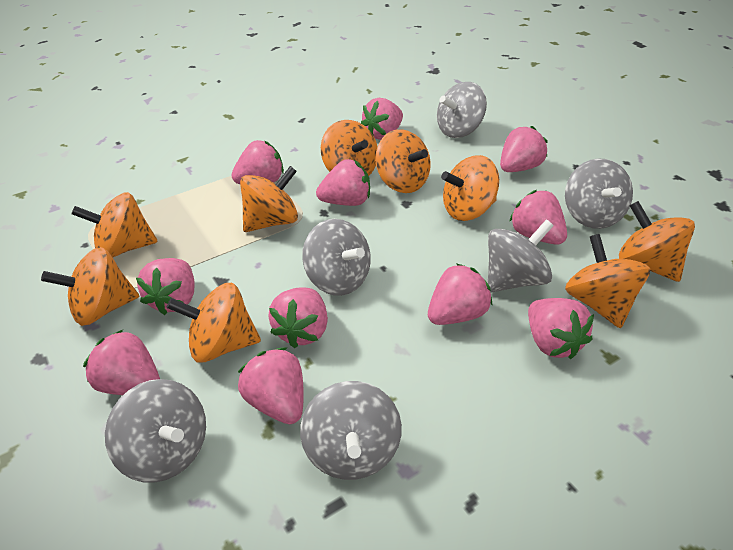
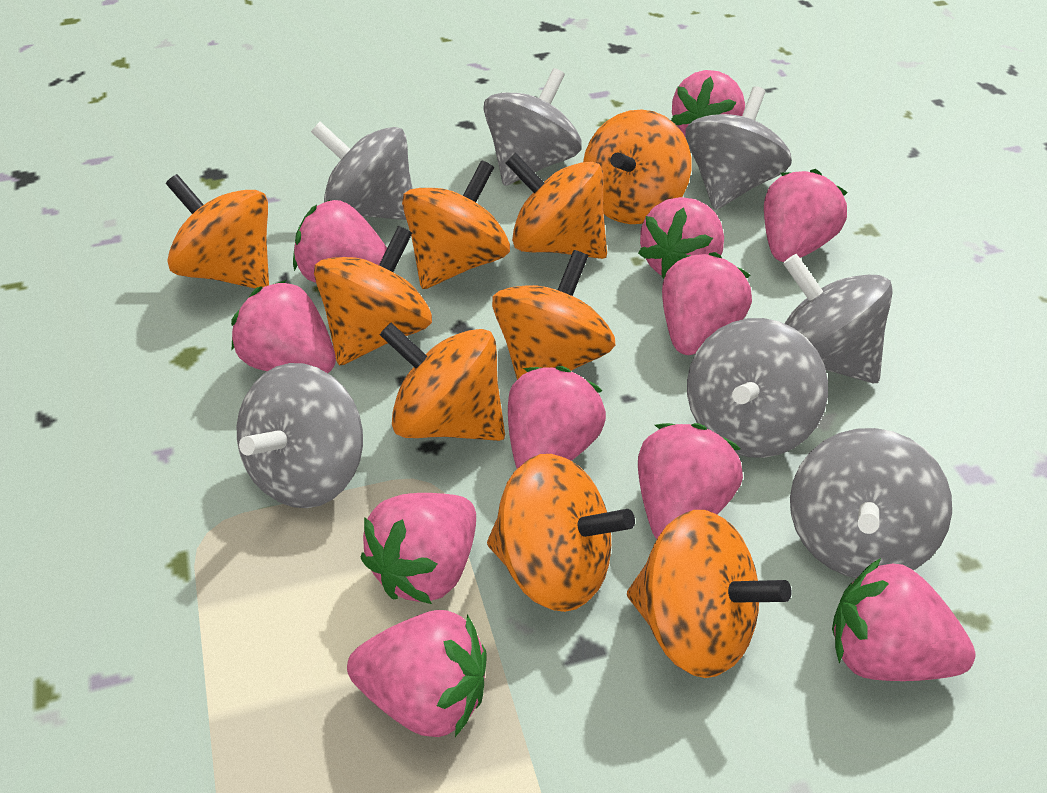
grey spinning top: [105,379,206,483] [300,381,402,480] [302,219,371,296] [437,82,487,138] [488,220,554,293] [565,159,633,229] = 6 -> [237,363,363,508] [311,122,412,220] [483,68,582,186] [686,86,792,210] [687,318,828,458] [783,254,893,383] [790,428,952,578] = 7

